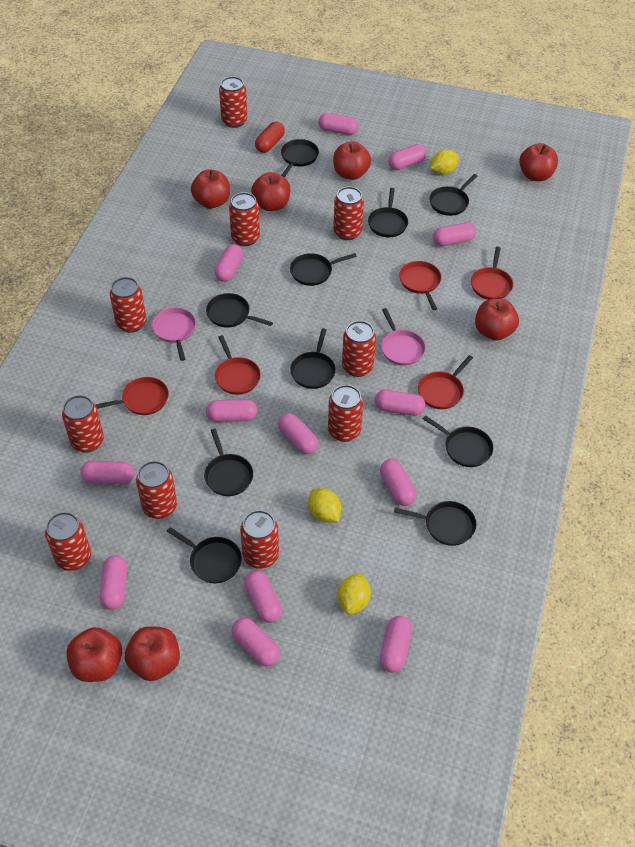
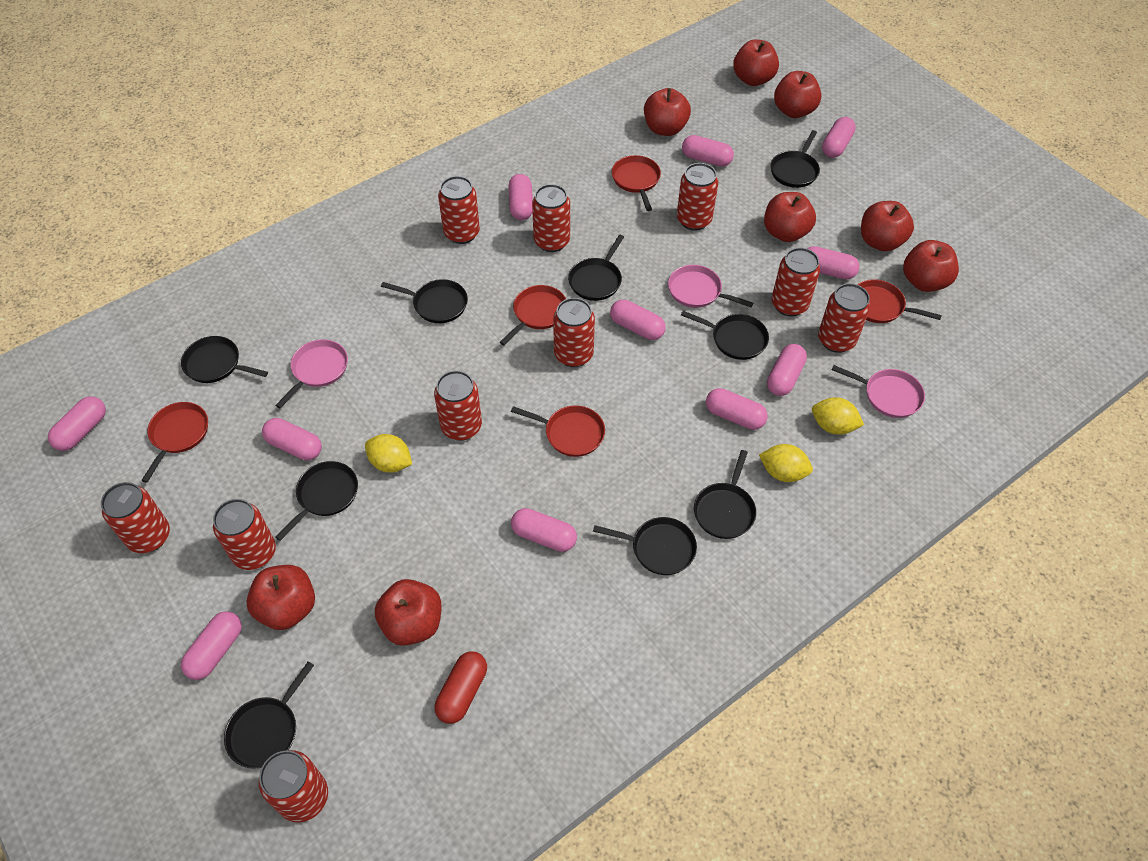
black pan: [167,527,242,583] [204,429,253,496] [206,293,273,328] [281,139,319,177] [290,253,357,286] [290,329,336,389] [368,188,408,237] [394,501,476,546] [423,415,493,467] [429,174,477,216] = 10 -> [181,336,268,383] [224,661,314,769] [276,461,358,541] [381,279,468,323] [568,234,624,301] [593,517,697,575] [681,311,769,360] [694,450,756,539] [770,130,820,188] = 9
pink capsule: [80,461,135,485] [100,555,127,610] [206,399,257,422] [214,244,243,282] [232,618,280,667] [244,570,282,623] [278,413,318,454] [318,113,358,135] [375,390,425,416] [380,459,416,506] [380,616,412,672] [388,144,426,170] [433,222,476,246] = 13 -> [48,396,106,451] [181,611,242,680] [262,418,322,460] [508,174,533,220] [511,508,577,552] [610,300,666,340] [682,135,734,167] [706,388,768,430] [767,344,807,396] [807,246,860,279] [822,117,856,158] = 11
pink pan: [152,308,196,361] [381,308,426,366] = 2 -> [275,339,348,409] [668,265,753,308] [832,365,925,418] = 3
red apple: [66,627,122,682] [125,626,180,681] [191,169,230,209] [251,172,290,211] [333,142,371,180] [475,298,519,341] [519,143,558,181] = 7 -> [246,565,315,630] [375,579,442,646] [644,88,691,136] [733,40,779,86] [764,192,816,242] [774,71,821,118] [861,201,914,251] [903,240,959,292] = 8

